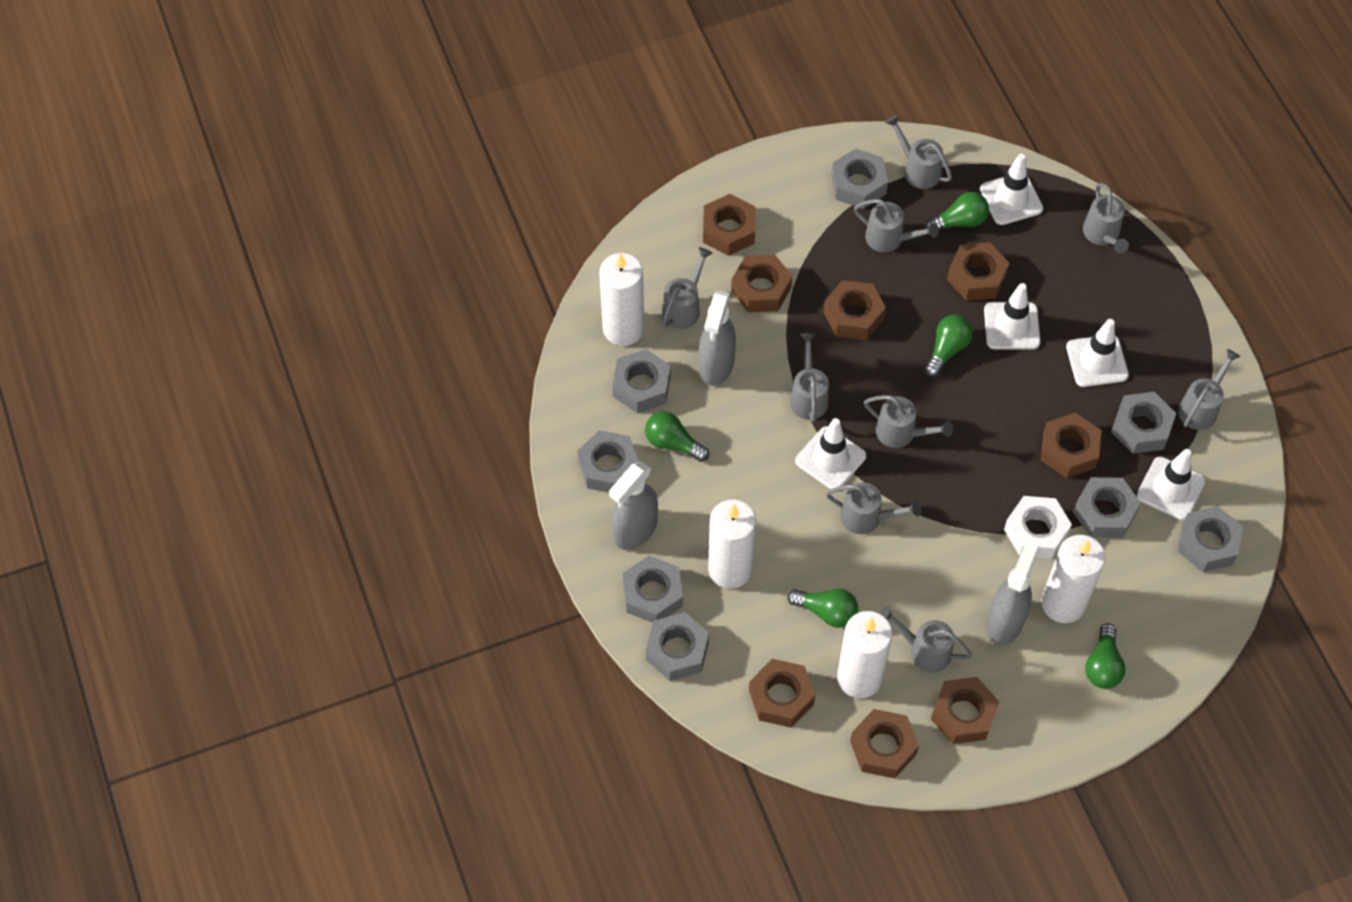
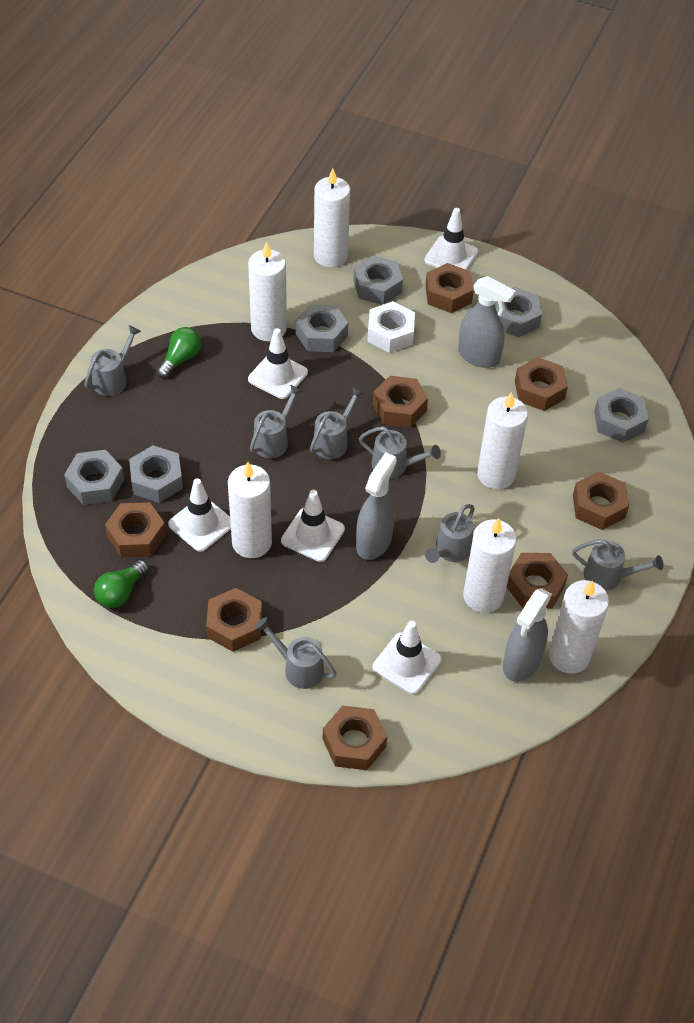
green light bulb: [645,411,709,462] [787,589,858,628] [925,192,989,230] [925,315,973,377] [1085,623,1126,689] = 5 -> [94,560,149,608] [157,327,201,378] = 2
grey nut: [577,430,639,493] [613,349,671,414] [623,555,683,623] [646,612,709,681] [831,148,888,209] [1073,477,1141,538] [1111,392,1176,454] [1178,506,1243,572] = 8 -> [64,450,124,505] [129,445,183,503] [296,304,348,352] [353,256,403,305] [495,287,542,338] [594,388,649,443] = 6
grey watering can: [662,247,713,329] [790,333,829,423] [826,482,922,534] [854,199,939,252] [864,395,953,448] [879,606,972,673] [885,115,952,189] [1083,183,1129,253] [1178,349,1241,430] = 9 -> [84,325,141,396] [250,385,302,458] [255,617,337,689] [310,387,364,459] [359,426,441,478] [425,504,475,563] [572,539,663,591] = 7
white candle: [599,253,644,346] [708,499,756,589] [837,611,893,698] [1041,535,1105,623] = 4 -> [228,462,272,558] [248,241,287,341] [314,168,350,268] [463,518,517,613] [477,392,528,489] [549,580,609,674] = 6

